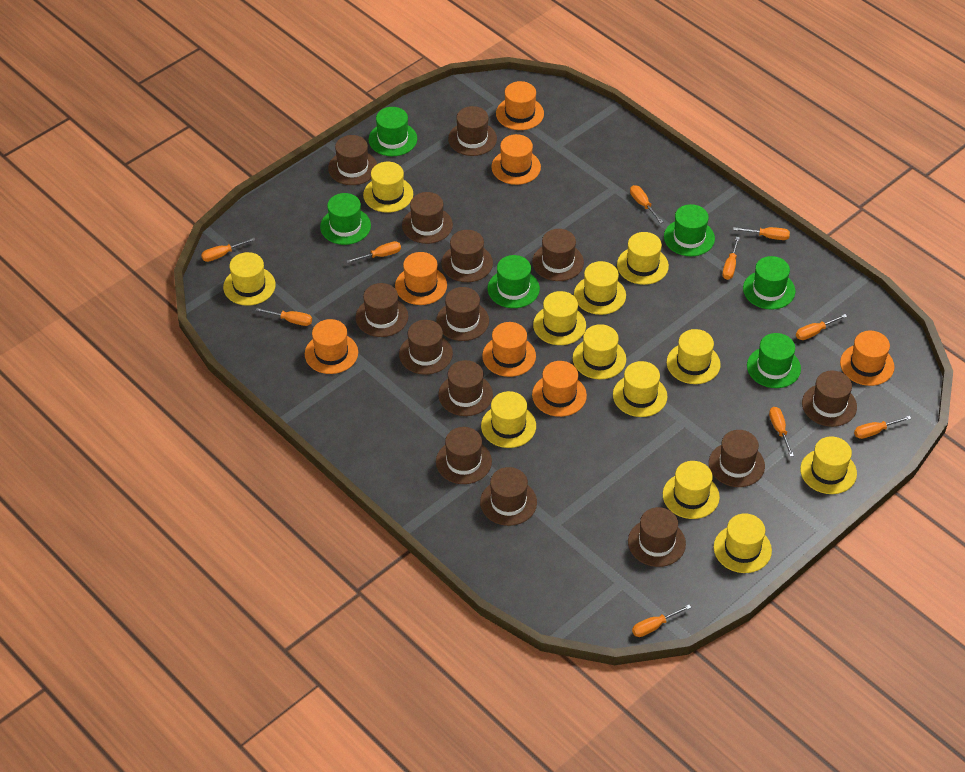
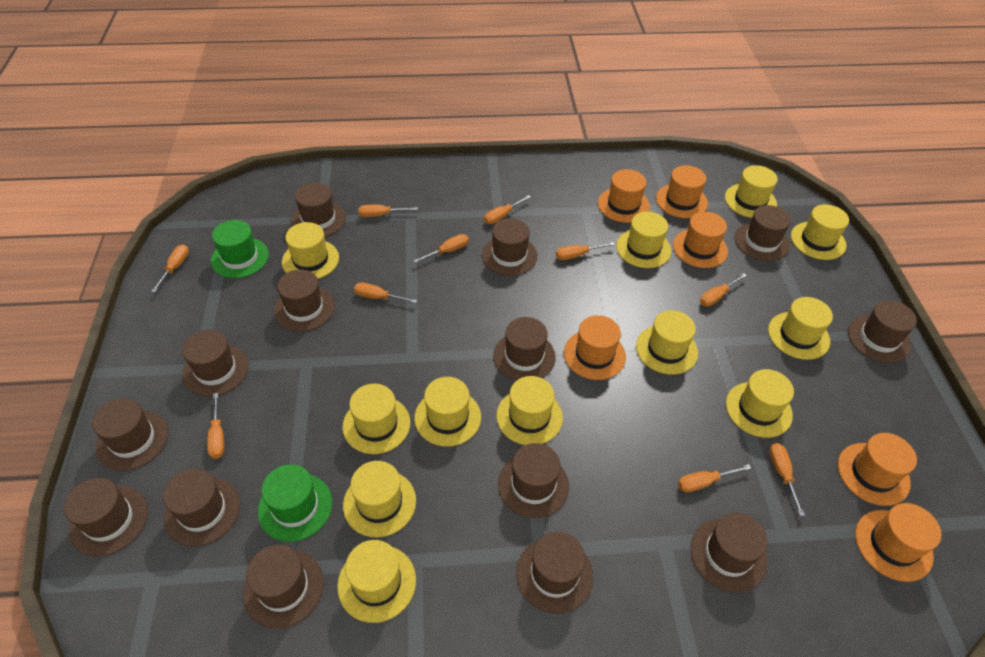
green hat: [320,193,371,245] [368,107,417,156] [488,255,540,308] [664,204,715,256] [743,256,795,310] [747,333,801,388] = 6 -> [211,220,269,278] [258,464,332,542] = 2
orange hat: [305,319,358,374] [395,252,447,305] [482,322,536,377] [491,134,541,185] [496,81,544,130] [532,361,587,417] [840,331,895,386] = 7 -> [564,315,626,380] [598,169,650,223] [656,165,708,218] [673,212,728,268] [838,433,917,506] [855,503,941,582] = 6

